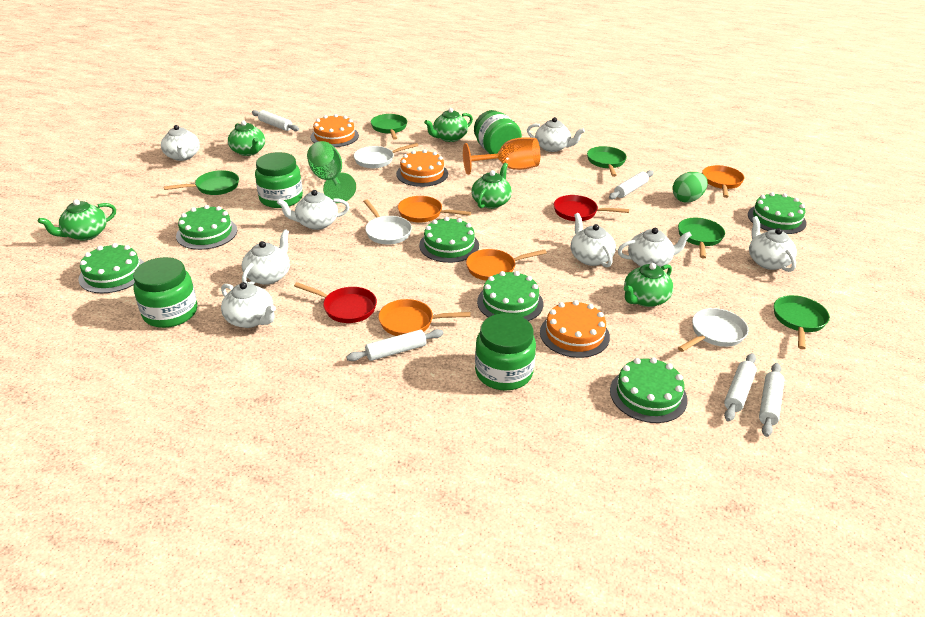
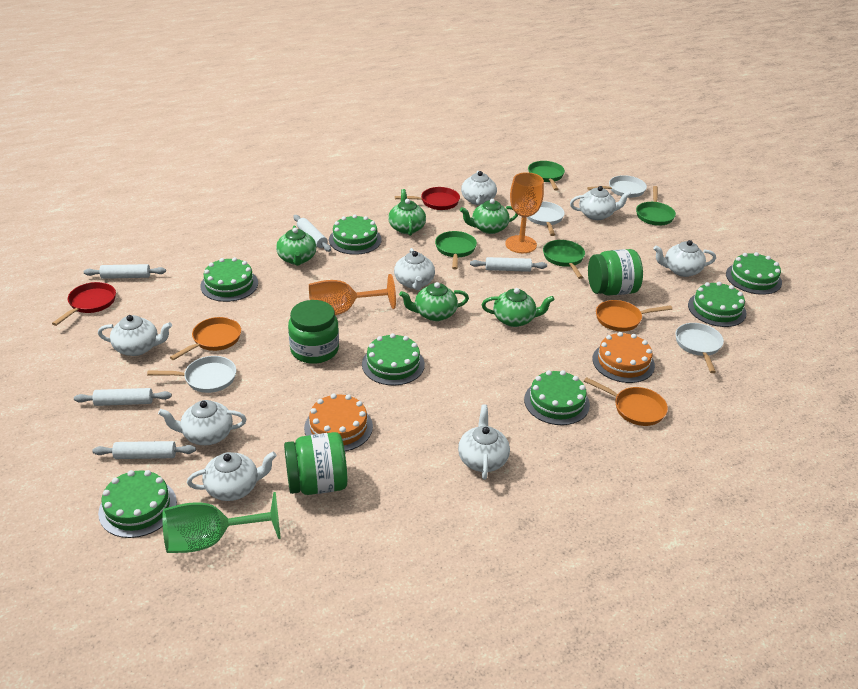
green cake: [78,243,144,293] [176,205,237,250] [419,217,479,263] [477,271,543,321] [610,357,688,423] [748,192,807,234] = 6 -> [98,470,177,538] [200,257,258,302] [329,214,382,255] [362,333,425,386] [524,370,590,425] [688,282,747,327] [726,252,782,295] = 7
green egg: [672,172,708,203] = 1 -> none = 0
green jar: [133,257,197,328] [255,152,303,208] [474,110,522,154] [475,313,536,391] = 4 -> [284,432,347,495] [288,300,339,364] [588,249,643,296] = 3
green pan: [164,170,239,195] [371,114,407,140] [587,146,627,177] [678,218,725,259] [774,295,830,349] = 5 -> [435,231,477,270] [528,161,565,191] [543,240,585,279] [636,186,676,226] = 4
orange cake: [311,114,359,147] [396,149,448,187] [540,300,610,358] = 3 -> [304,394,373,451] [592,332,655,383] = 2
orange goblet: [463,137,540,175] = 1 -> [309,274,396,315] [505,172,544,253] = 2
orange pan: [378,299,471,336] [398,196,471,223] [466,249,547,281] [702,165,744,198] = 4 -> [170,317,241,360] [584,377,668,426] [596,300,672,331] = 3
white pan: [354,143,418,168] [363,199,412,245] [678,308,748,352] = 3 -> [147,356,236,393] [527,201,565,236] [587,175,647,198] [675,323,724,373] = 4

